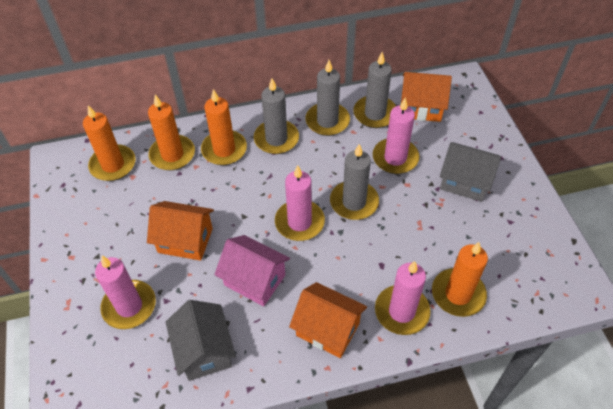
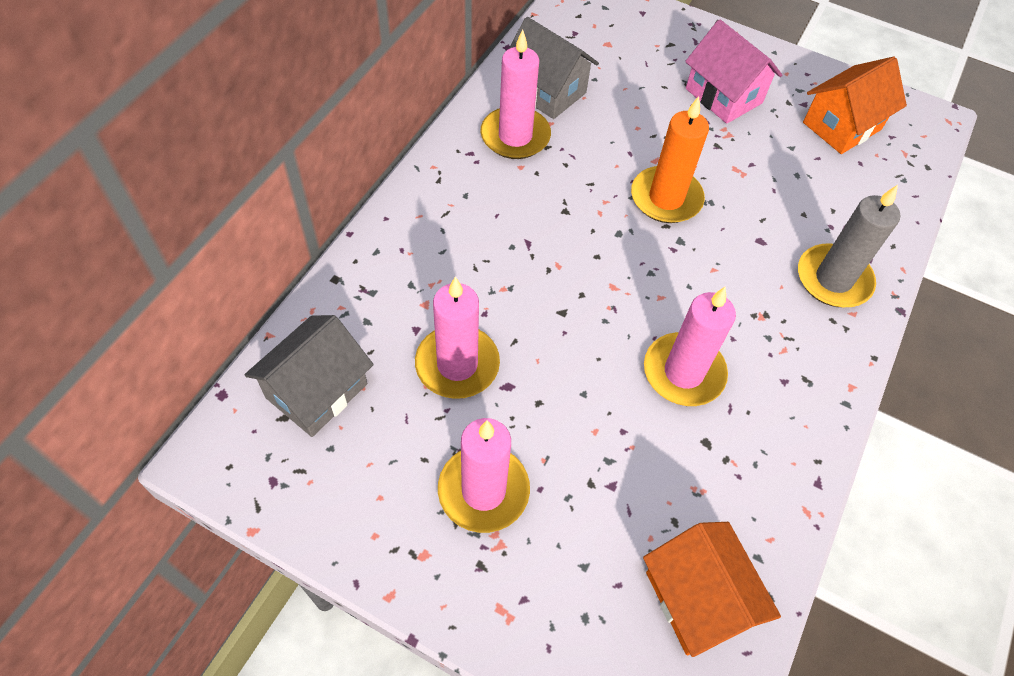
grey candle: [254,78,299,154] [305,60,350,136] [330,144,379,220] [353,52,396,128] = 4 -> [798,185,900,307] = 1
orange candle: [83,105,136,181] [148,95,195,170] [201,89,247,165] [432,242,488,317] = 4 -> [631,96,709,223] = 1
orange house: [147,201,214,261] [289,282,367,358] [401,72,452,122] = 3 -> [643,522,781,657] [803,57,907,154] = 2

